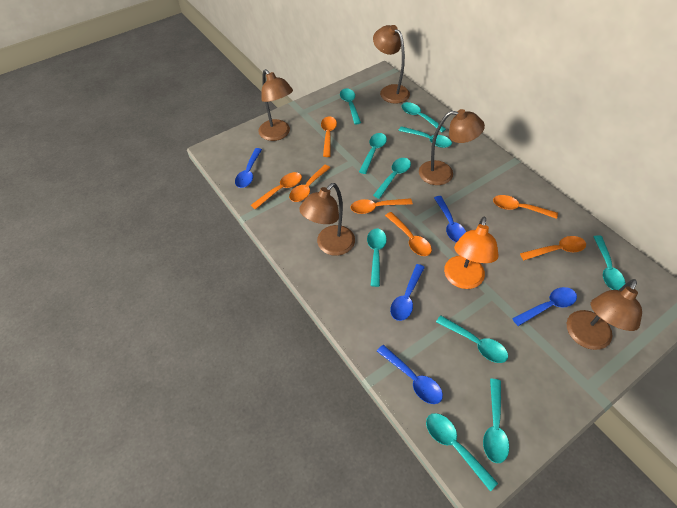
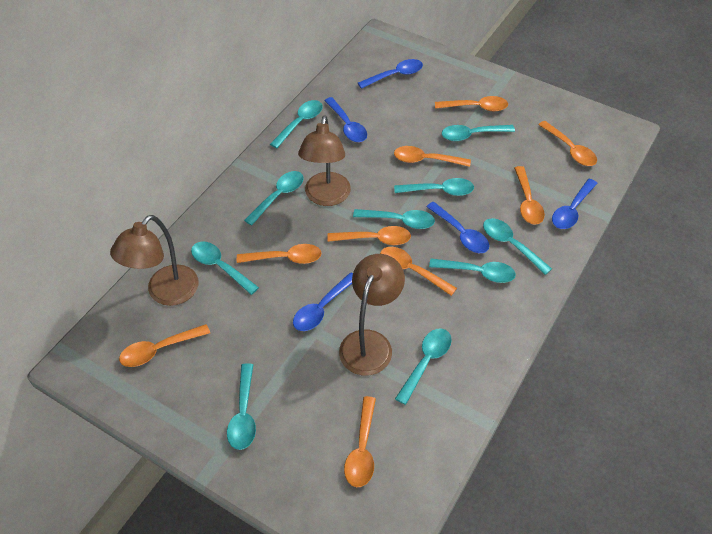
brown lamp: [258,69,293,141] [299,183,355,256] [373,25,410,104] [419,109,485,185] [567,279,642,350] = 5 -> [110,215,199,306] [298,116,351,206] [339,254,405,375] = 3
orange lamp: [444,217,499,289] = 1 -> none = 0
orange spoon: [251,172,302,210] [289,165,330,202] [321,116,337,157] [351,198,413,214] [385,212,432,256] [493,195,558,219] [520,236,586,260] = 7 -> [119,324,210,367] [237,244,322,264] [327,226,411,245] [344,396,376,487] [380,247,457,296] [394,146,471,167] [435,96,508,111] [514,166,545,225] [538,121,597,166] = 9

